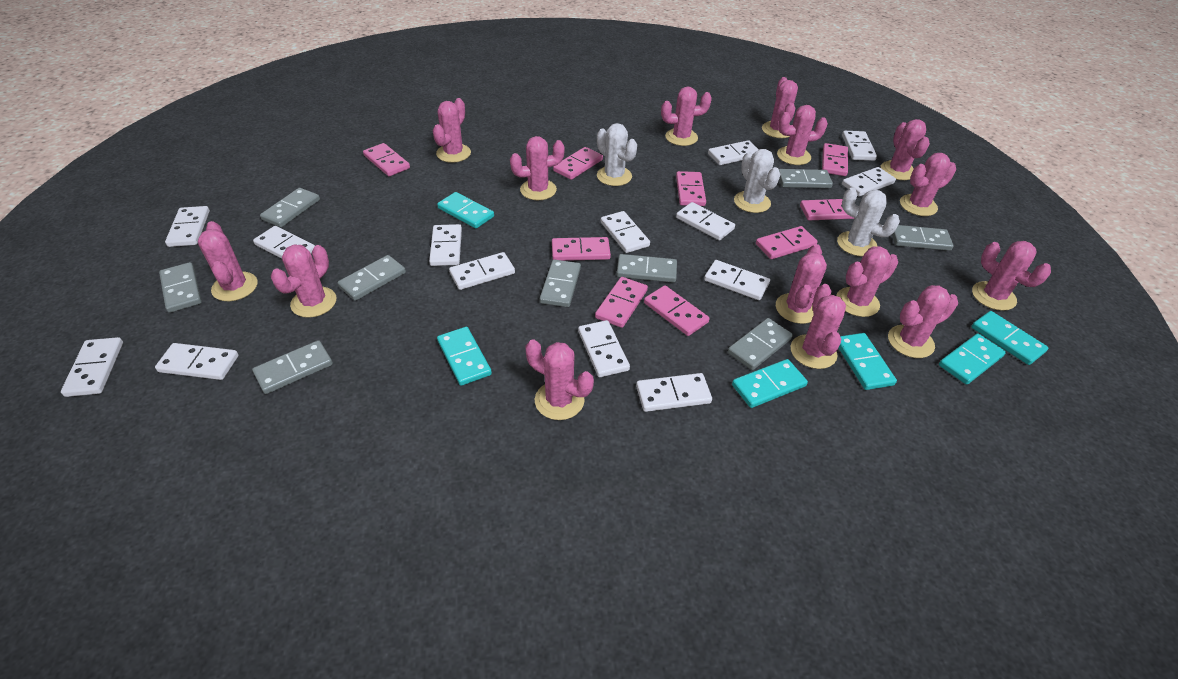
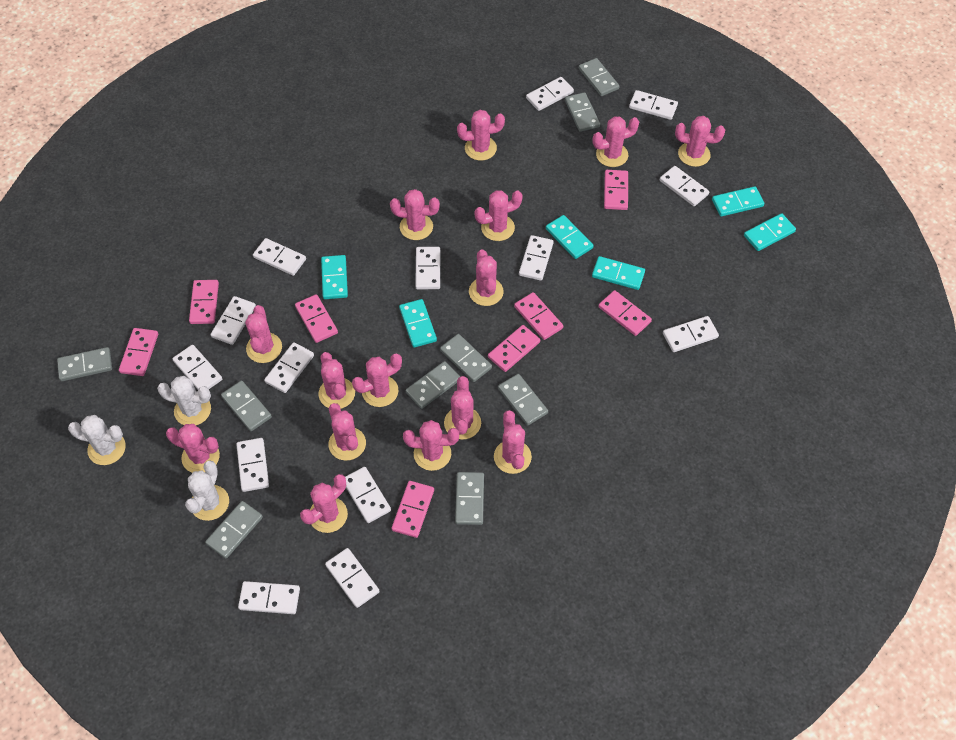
pink domino: [363,143,410,176] [552,237,611,261] [553,147,603,180] [595,277,648,328] [644,285,710,336] [676,171,706,206] [756,226,818,259] [800,199,855,220] [822,143,848,176] = 9 -> [119,328,158,376] [189,280,219,324] [295,294,338,343] [392,481,434,538] [488,325,540,372] [514,292,563,340] [599,290,652,336] [604,170,628,210] = 8

